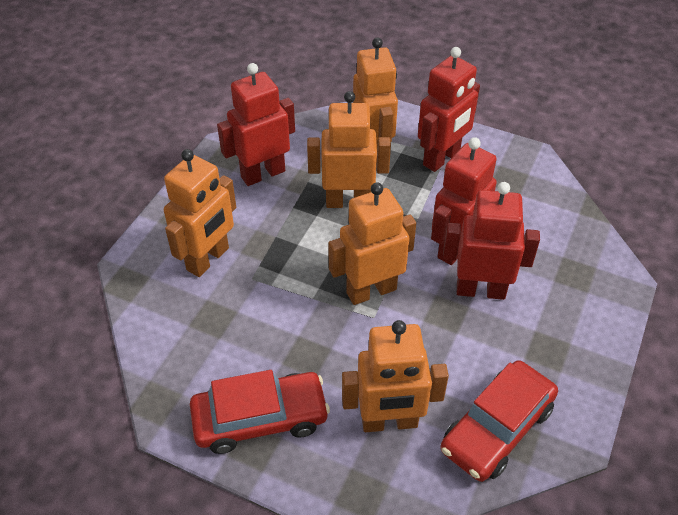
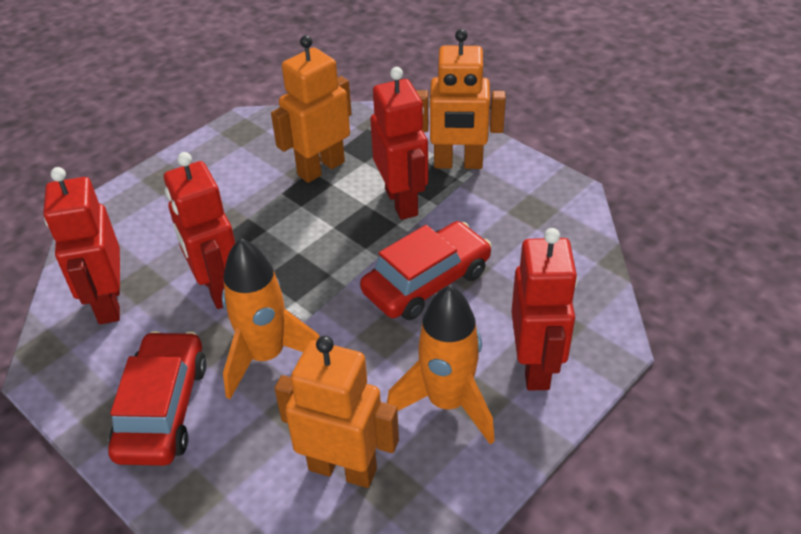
orange robot: [164,149,236,277] [307,91,391,208] [328,182,416,305] [342,320,449,432] [353,37,398,150] = 5 -> [271,35,352,183] [275,336,399,488] [416,29,506,169] = 3
orange rocket: none = 0 -> [222,238,320,399] [387,285,495,445] = 2

